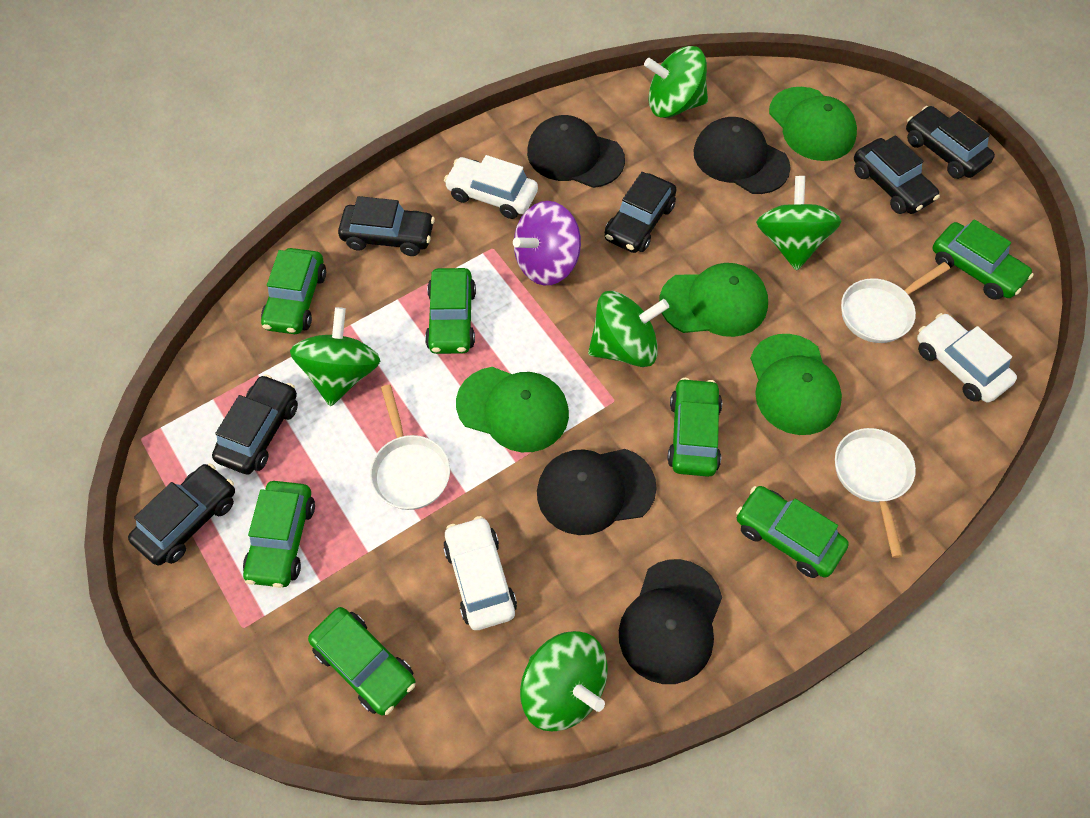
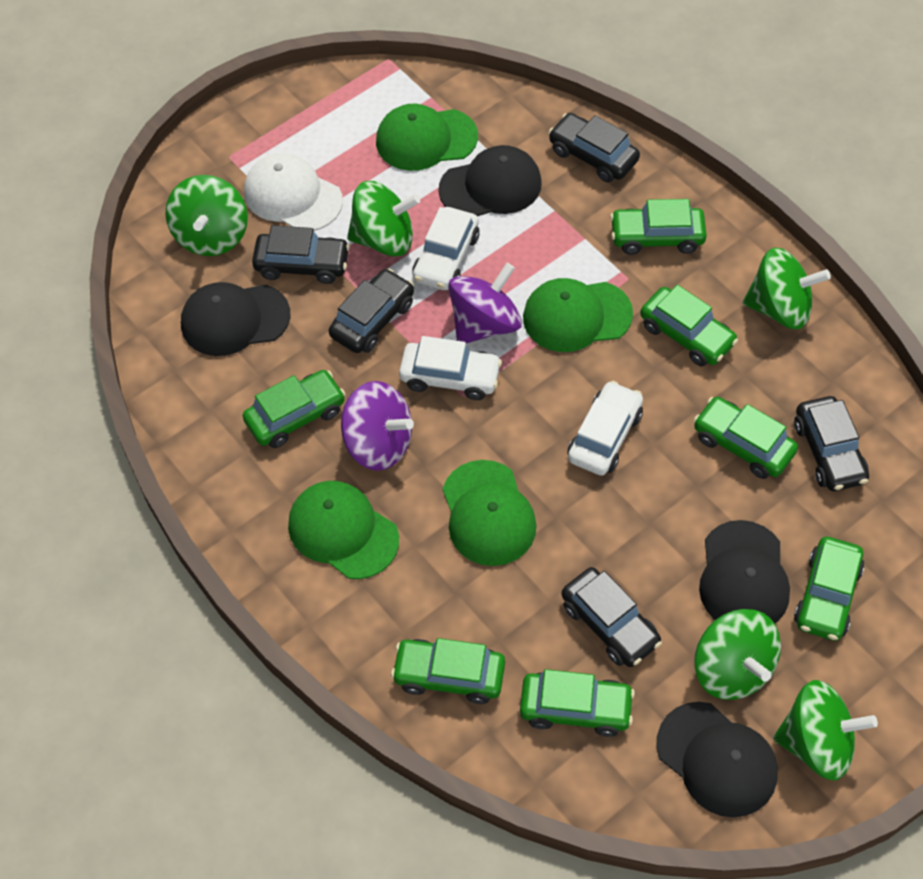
black car: [128,463,235,565] [212,374,298,475] [338,196,435,256] [605,172,677,253] [854,135,940,214] [906,106,995,179] = 6 -> [252,225,350,284] [329,268,414,353] [548,113,640,182] [561,567,662,667] [794,396,869,491] = 5
purple spinning top: [513,201,581,285] = 1 -> [341,381,414,471] [448,263,522,344] = 2
white cap: none = 0 -> [244,153,343,231] = 1
white pan: [370,385,450,510] [835,428,916,558] [841,262,950,343] = 3 -> none = 0

